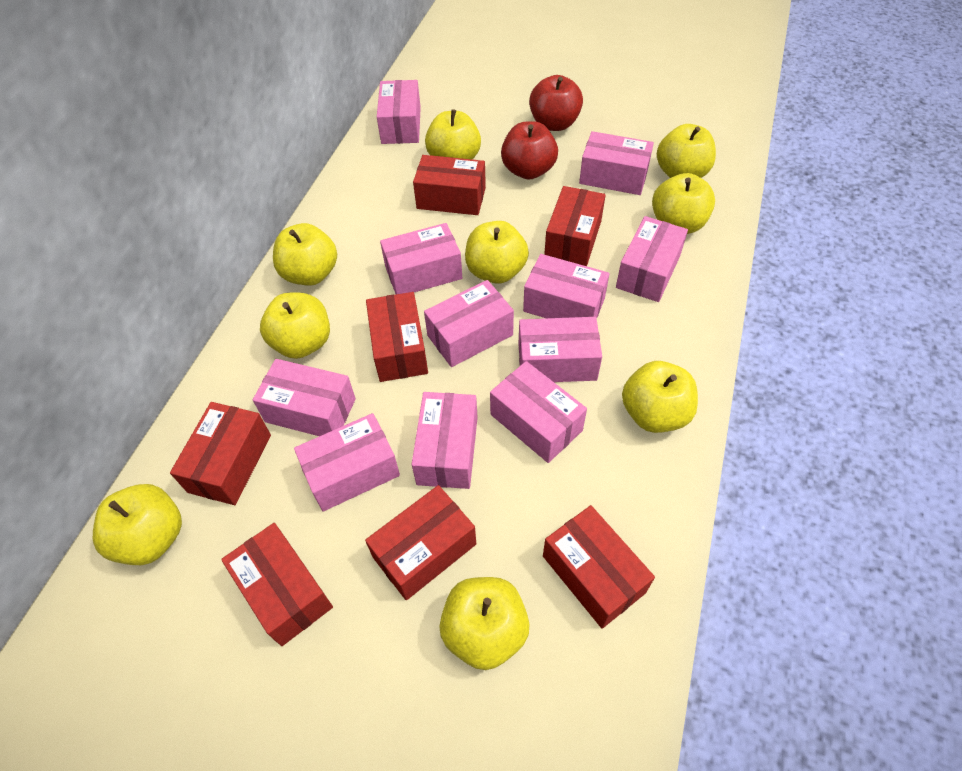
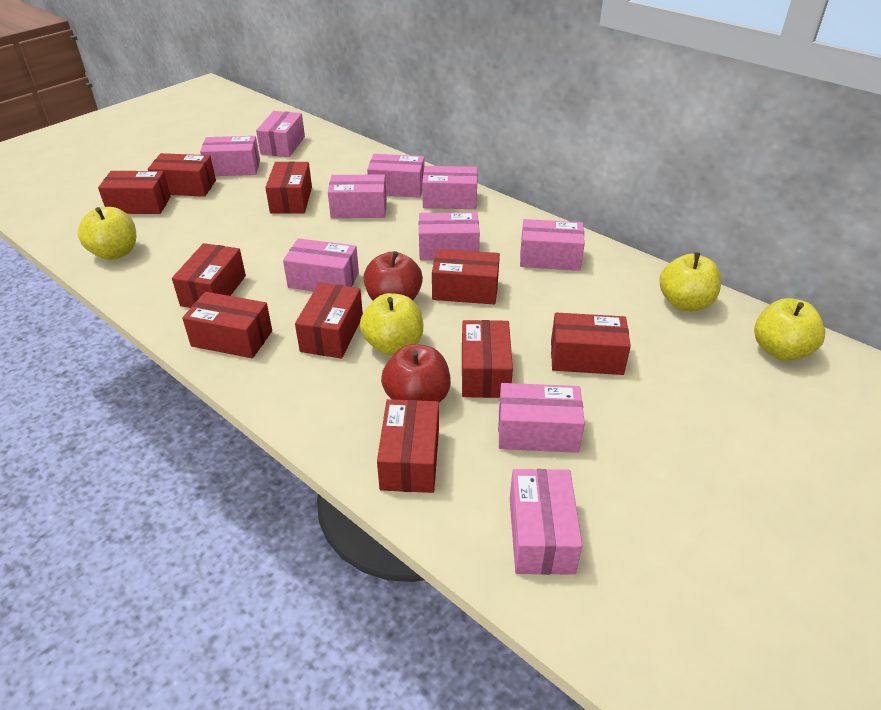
pink box: [253,359,356,436] [294,413,400,511] [377,80,421,144] [380,223,462,294] [412,392,478,489] [424,280,514,367] [490,361,587,463] [518,317,602,382] [523,254,610,318] [579,131,654,195] [616,216,688,302] = 11 -> [200,136,260,176] [256,111,305,157] [283,238,359,291] [328,175,387,218] [367,154,425,198] [419,212,480,260] [422,166,478,209] [498,383,585,453] [510,469,583,575] [520,219,585,271] = 10
red box: [170,402,271,505] [221,523,333,646] [365,485,476,600] [366,292,428,382] [413,155,486,215] [543,505,655,629] [544,186,606,266] = 7 -> [98,171,171,214] [148,153,216,197] [172,243,246,308] [182,292,272,358] [265,162,312,214] [295,283,363,358] [377,399,439,493] [432,249,500,305] [462,320,513,398] [551,312,631,375] = 10
yellow apple: [93,484,182,565] [260,292,330,359] [273,223,337,286] [425,109,481,159] [439,577,530,670] [465,221,529,284] [622,361,698,433] [652,173,715,234] [657,124,716,178] = 9 -> [78,207,136,260] [360,293,424,355] [659,252,721,311] [754,298,825,361] = 4

